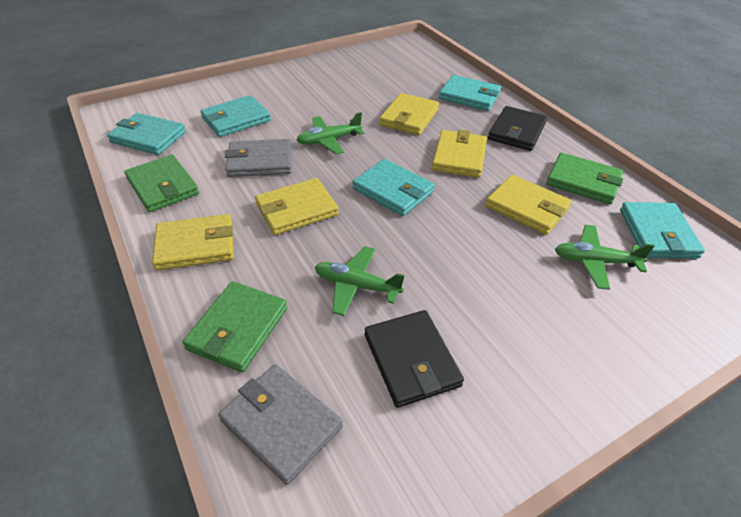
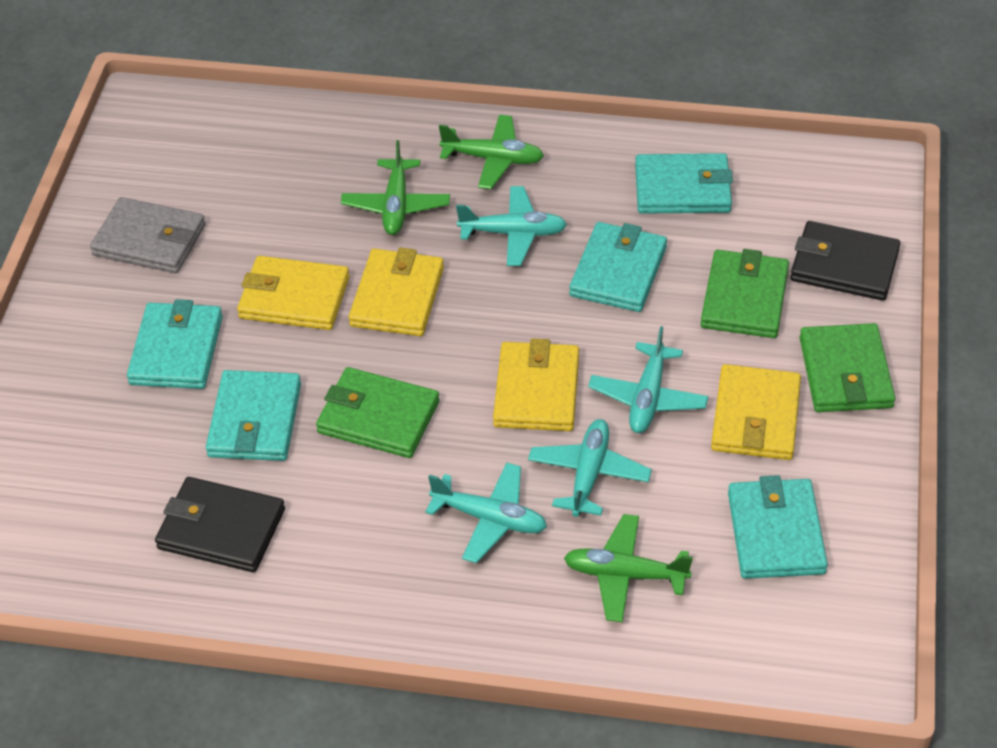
grey wallet: [218,364,343,485] [225,139,291,177] = 2 -> [90,197,206,273] = 1
turquoise plane: none = 0 -> [426,463,547,563] [456,186,567,266] [528,419,652,517] [588,326,708,433] = 4
yellow wallet: [152,214,234,271] [255,178,339,235] [379,93,439,135] [432,130,487,178] [486,175,572,235] = 5 -> [237,256,350,330] [349,248,444,336] [493,338,579,431] [711,364,801,460] = 4

